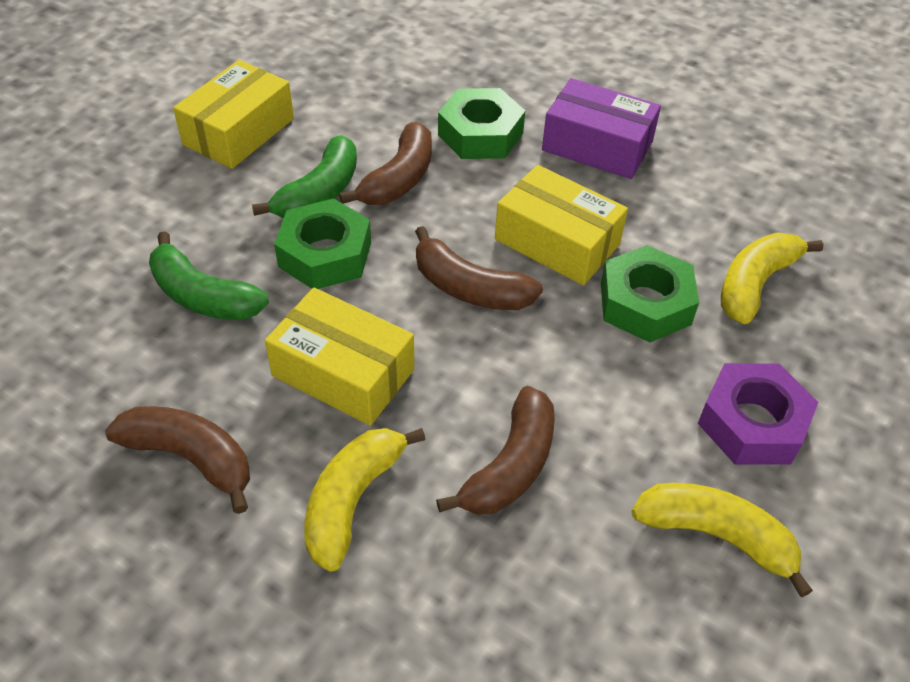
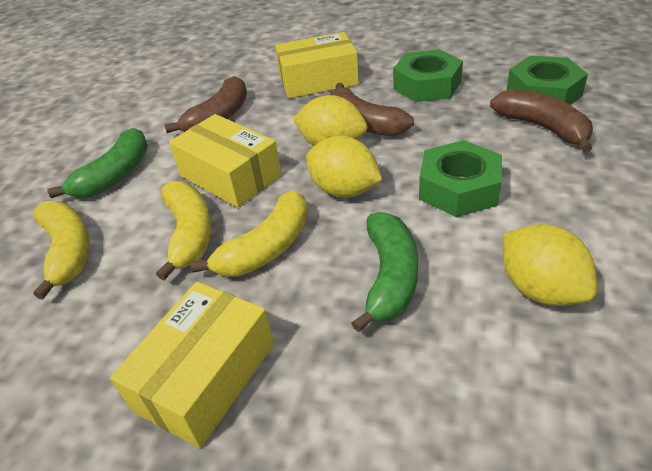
brown banana: [105,406,250,514] [339,122,432,205] [415,226,543,310] [436,386,555,515] = 4 -> [165,76,247,133] [330,83,414,136] [490,89,593,152] = 3
purple box: [542,78,661,179] = 1 -> none = 0
purple nut: [698,363,818,464] = 1 -> none = 0
yellow lemon: none = 0 -> [293,95,367,146] [306,136,382,198] [503,224,597,306] = 3

